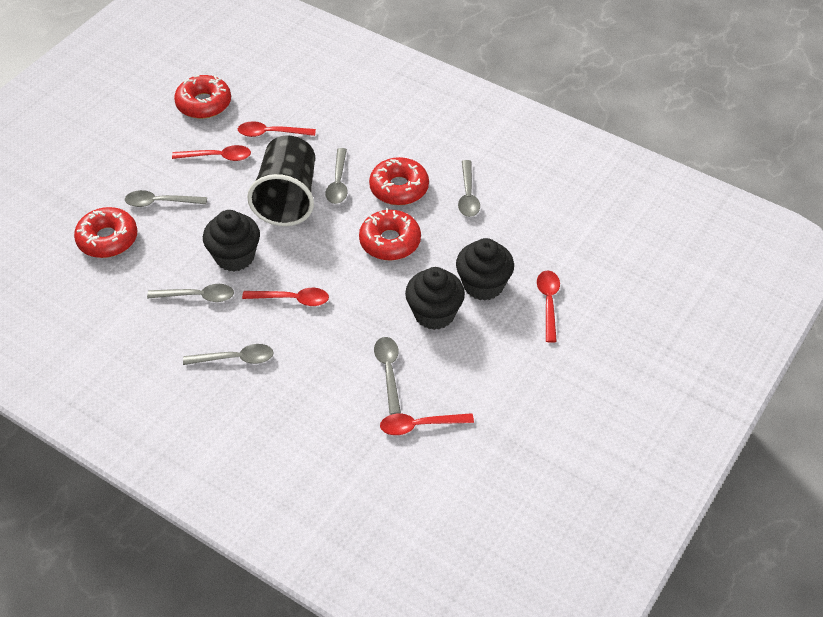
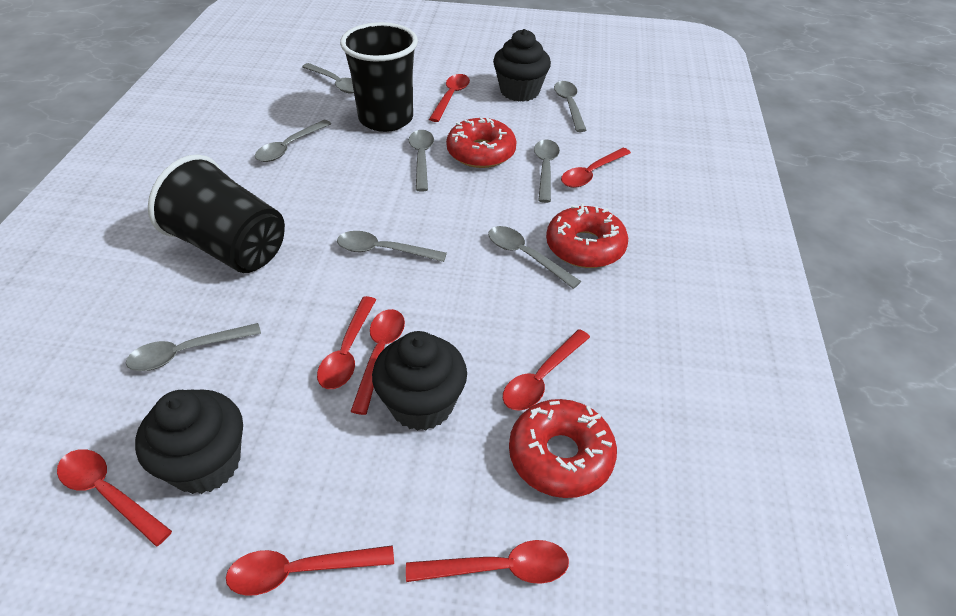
black cup: [247,135,315,226] = 1 -> [148,154,285,273] [340,22,418,132] = 2
grey spoon: [125,190,207,207] [147,284,234,302] [183,344,274,365] [325,148,348,204] [374,337,401,415] [458,160,480,217] = 6 -> [126,323,261,371] [255,120,331,162] [302,63,354,94] [337,231,447,262] [409,130,434,192] [488,226,581,289] [534,140,560,203] [554,81,587,132] = 8
red donut: [74,207,137,258] [174,75,231,119] [359,208,421,260] [369,157,429,205] = 4 -> [446,117,517,168] [509,399,617,498] [546,204,628,268] = 3
red spoon: [172,145,251,161] [238,121,316,137] [242,288,329,306] [380,413,474,435] [537,270,560,343] = 5 -> [57,449,172,547] [226,545,394,596] [317,296,376,389] [350,309,405,415] [406,540,569,584] [429,74,470,122] [503,329,590,411] [561,148,631,188] = 8

